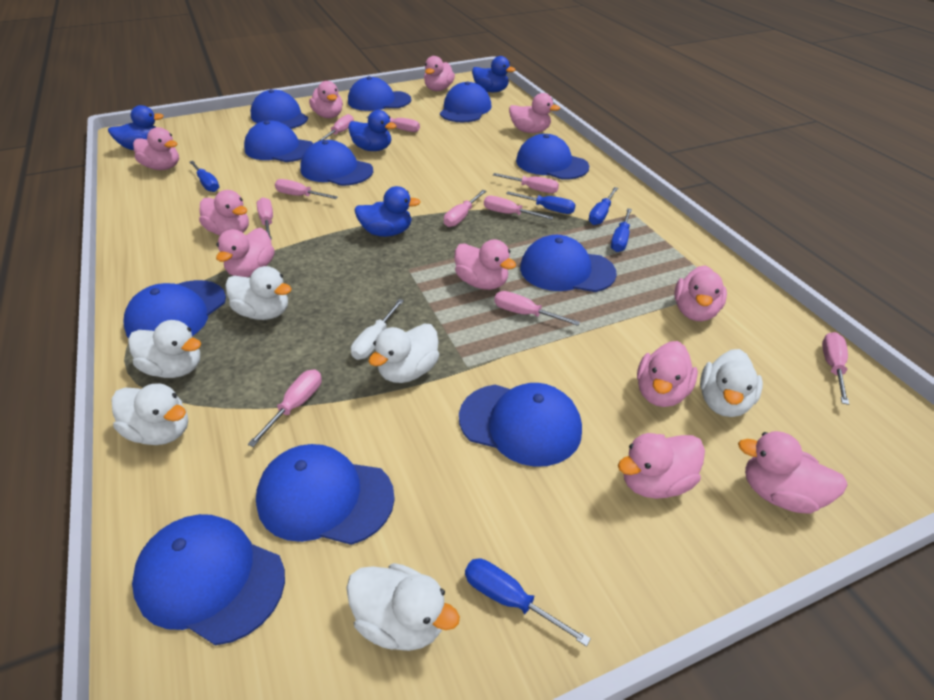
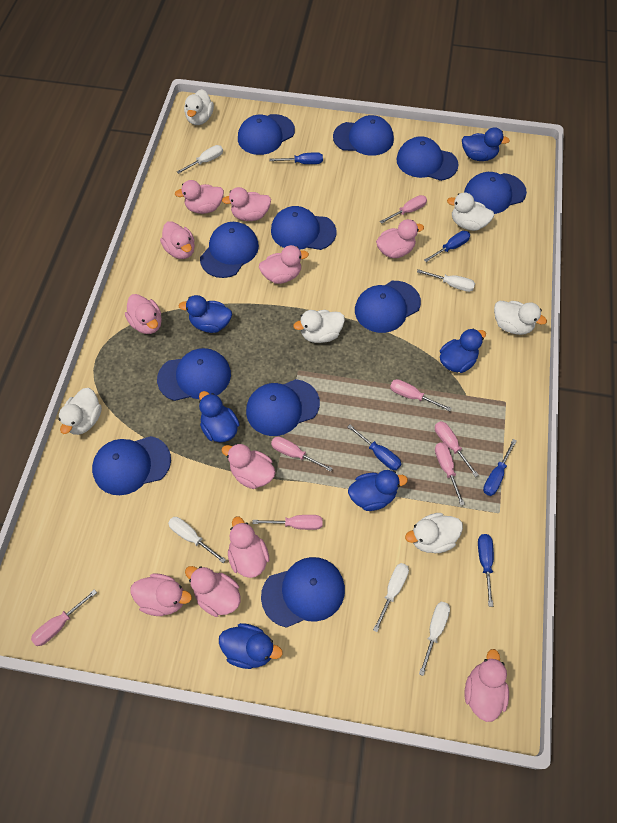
blue duck: [108,105,164,150] [348,110,396,151] [354,186,421,237] [472,56,516,92] = 4 -> [179,295,232,333] [199,391,240,442] [219,623,283,669] [348,470,408,511] [440,328,486,373] [462,127,510,161] = 6
pink screwdriver: [248,369,322,447] [257,197,273,240] [275,179,338,199] [317,114,354,142] [366,116,420,132] [444,190,486,227] [484,196,553,220] [493,173,559,193] [494,291,580,326] [822,332,849,405] = 10 -> [31,589,97,646] [252,515,322,530] [271,436,332,472] [380,195,427,224] [390,379,451,411] [435,421,479,477] [435,443,465,505] = 7
white screwdriver: [351,299,404,360] = 1 -> [168,517,226,563] [177,145,223,174] [373,563,409,632] [417,269,475,292] [419,602,450,676] = 5

